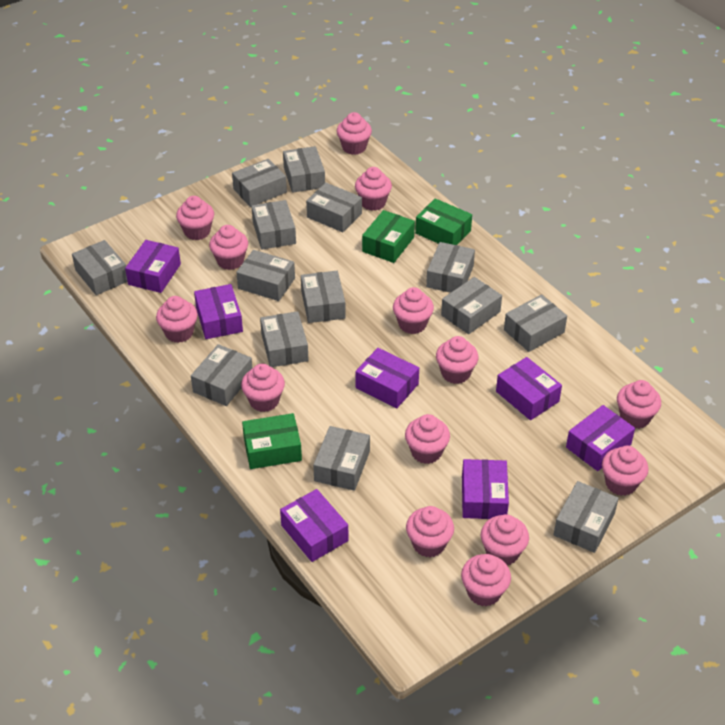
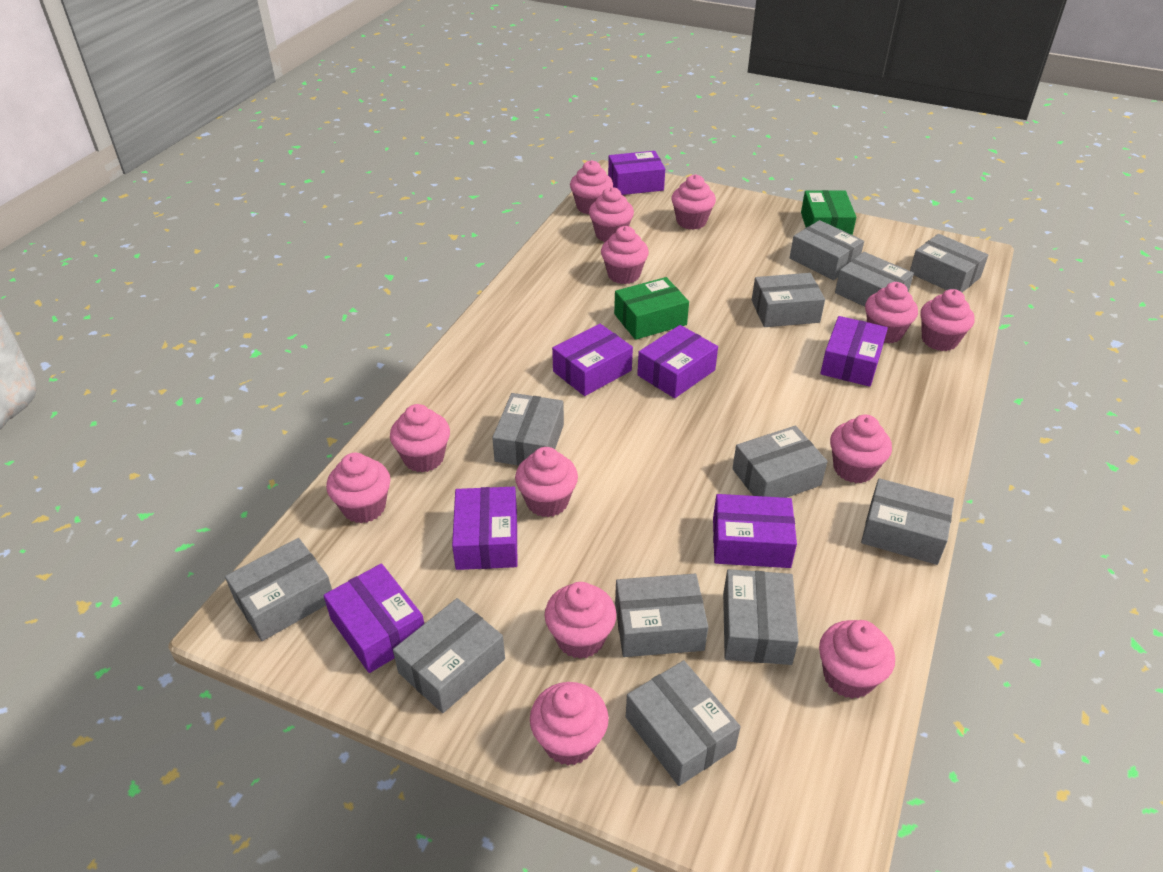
green box: [242,413,302,469] [362,210,415,263] [415,198,472,245] = 3 -> [614,277,689,340] [801,190,856,235] = 2
grey box: [72,240,128,295] [191,344,252,406] [232,159,287,207] [236,250,295,301] [251,200,296,250] [260,311,308,367] [283,146,325,193] [301,271,346,323] [306,183,362,232] [313,426,370,491] [426,242,475,293] [441,277,502,334] [504,294,567,352] [553,481,619,553] = 14 -> [225,538,332,641] [393,598,505,713] [492,393,564,466] [615,574,708,657] [626,661,741,786] [723,569,799,665] [732,426,828,498] [752,273,825,327] [790,220,864,280] [835,252,914,307] [861,478,954,565] [910,234,988,292] = 12
pink cupcake: [156,296,198,343] [176,196,214,240] [209,225,248,270] [241,364,285,412] [337,112,372,155] [355,167,392,211] [393,287,434,334] [405,414,450,464] [406,506,454,557] [436,336,478,384] [461,554,511,606] [481,514,529,565] [602,446,648,496] [617,380,661,429] = 14 -> [326,453,390,523] [390,404,450,472] [515,447,578,517] [530,682,609,766] [545,582,616,659] [570,160,613,214] [589,187,634,242] [601,226,649,284] [671,174,716,230] [819,620,895,699] [830,415,892,483] [865,282,918,344] [920,289,974,351] = 13

